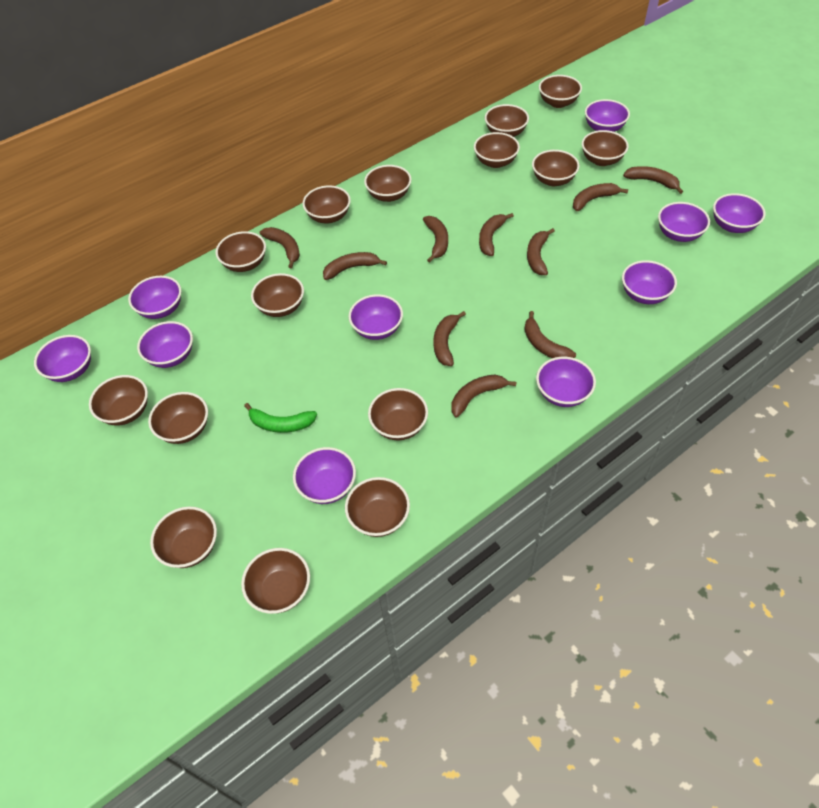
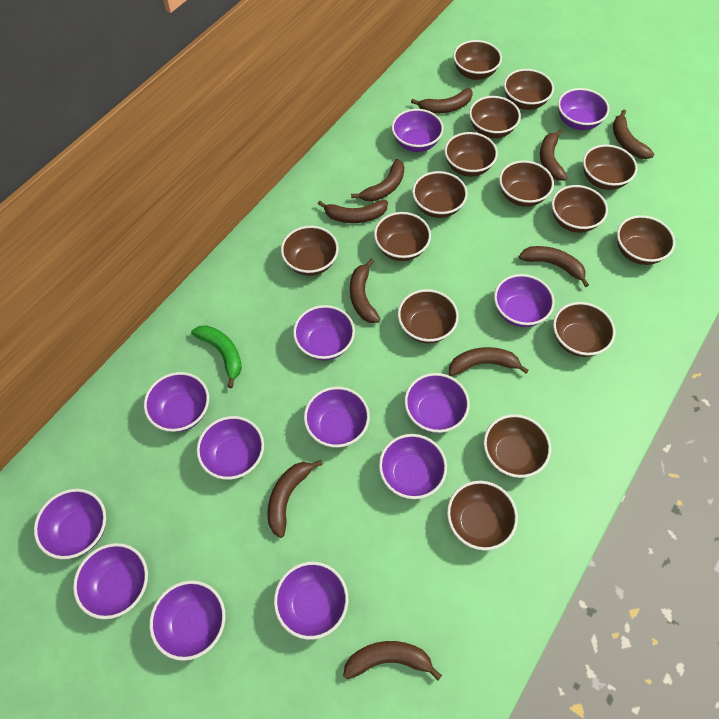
purple bowl: [34,335,91,382] [128,276,182,319] [137,321,193,368] [293,447,356,504] [349,294,403,340] [536,357,596,407] [585,99,630,132] [622,260,677,304] [658,202,710,242] [713,193,765,233] = 10 -> [34,489,106,559] [73,543,148,619] [144,372,209,432] [149,580,225,661] [197,416,264,480] [274,562,348,640] [293,305,355,360] [304,387,370,448] [379,434,447,499] [392,109,444,152] [404,373,470,433] [494,274,555,327] [558,88,610,130] = 13

